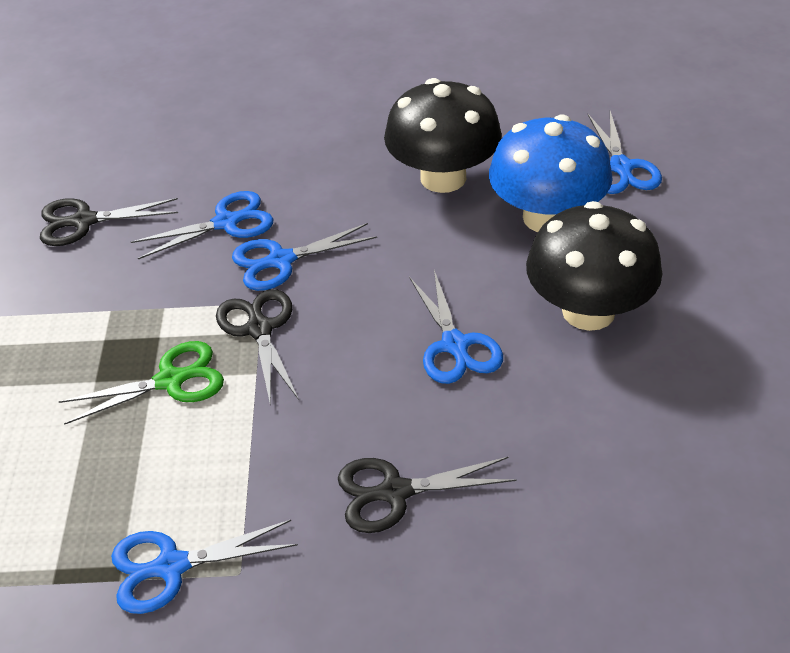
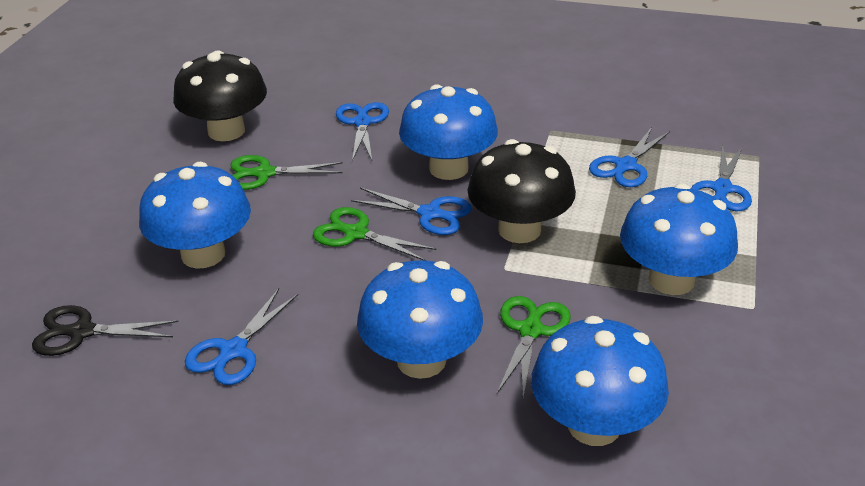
black scissors: [40,198,178,246] [216,289,299,406] [338,457,517,533] = 3 -> [32,305,179,356] = 1
blue mushroom: [489,114,613,232] = 1 -> [139,161,251,269] [357,260,483,379] [399,84,498,180] [531,316,669,446] [620,183,738,295] = 5
green scissors: [59,341,224,425] = 1 -> [230,155,343,190] [313,207,437,260] [497,296,571,398] = 3

